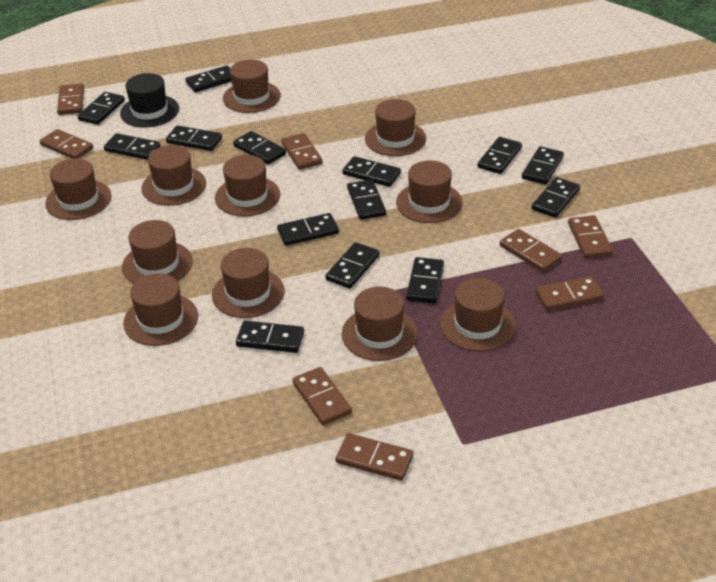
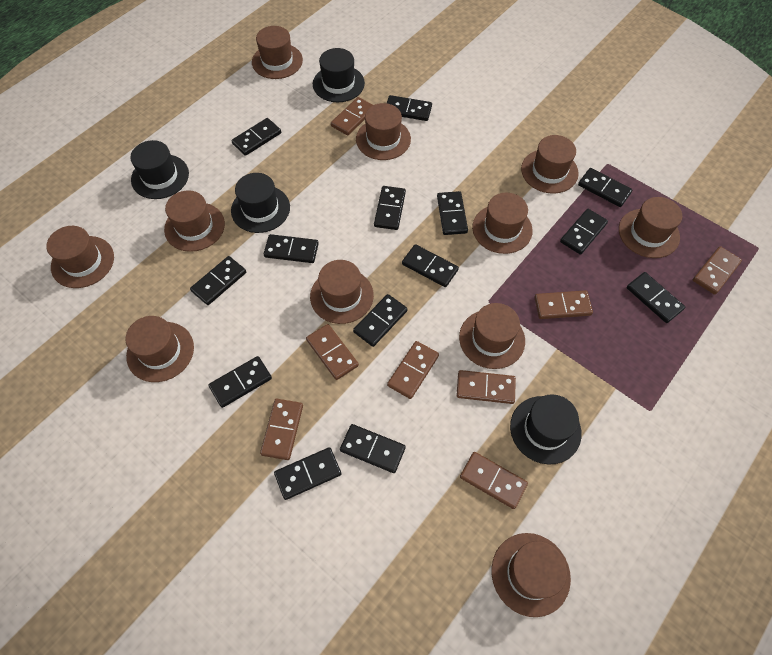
black hat: [120,73,179,127] = 1 -> [130,140,189,199] [231,173,290,233] [313,48,365,102] [510,394,582,465] = 4

